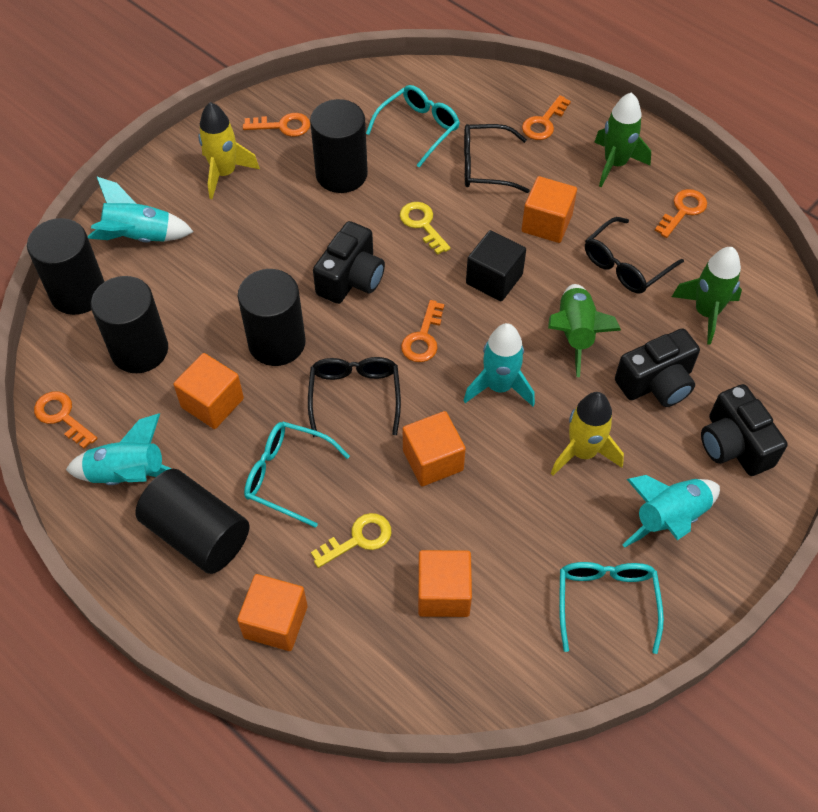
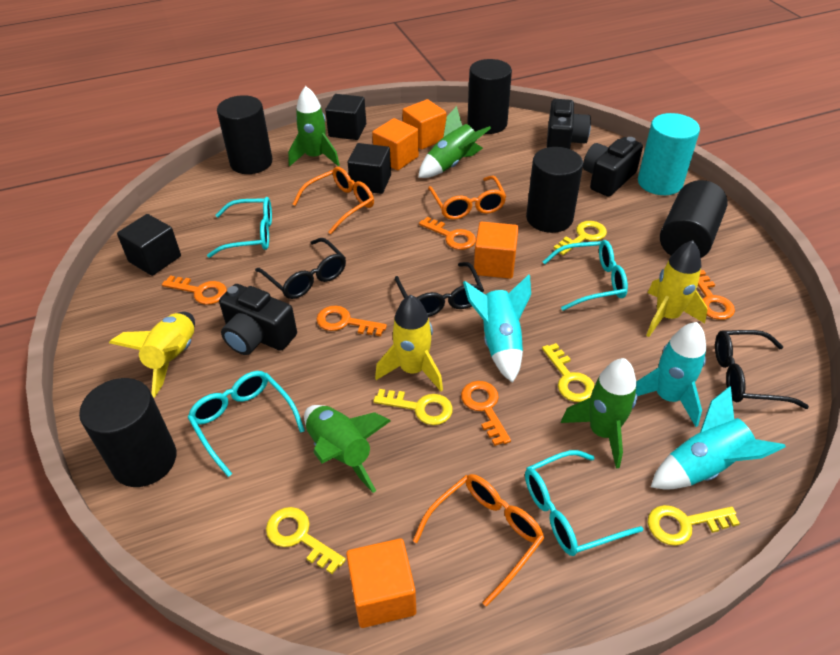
black cube: [466,230,526,301] = 1 -> [117,214,181,276] [325,94,366,140] [348,143,391,194] = 3
green rocket: [548,284,621,377] [594,92,651,187] [672,247,742,345] = 3 -> [288,86,340,166] [304,405,391,493] [418,106,491,178] [561,358,637,468] = 4
orange cube: [173,353,244,429] [237,574,308,651] [403,411,466,486] [418,550,472,617] [521,176,577,243] = 5 -> [346,538,416,628] [372,118,419,170] [402,99,447,150] [474,222,519,279] = 4
orange glasses: none = 0 -> [293,167,374,234] [413,474,545,607] [428,176,507,220] = 3
turquoise cylinder: none = 0 -> [638,113,700,195] = 1
turquoise glasses: [244,422,350,528] [366,85,460,168] [559,562,664,654] = 3 -> [187,371,305,477] [207,197,272,258] [525,450,643,556] [542,240,628,311] = 4
turquoise rocket: [66,414,186,485] [87,177,194,242] [464,323,535,406] [622,475,720,548] = 4 -> [463,275,531,383] [636,322,706,427] [651,386,786,490] = 3
yellow key: [311,513,392,568] [400,202,451,255] = 2 -> [266,507,346,574] [373,389,453,425] [542,343,595,402] [553,221,607,255] [648,505,740,546] = 5
yellow rocket: [198,102,260,199] [551,392,624,476] = 2 -> [109,312,195,398] [375,295,443,392] [646,240,708,337] = 3

